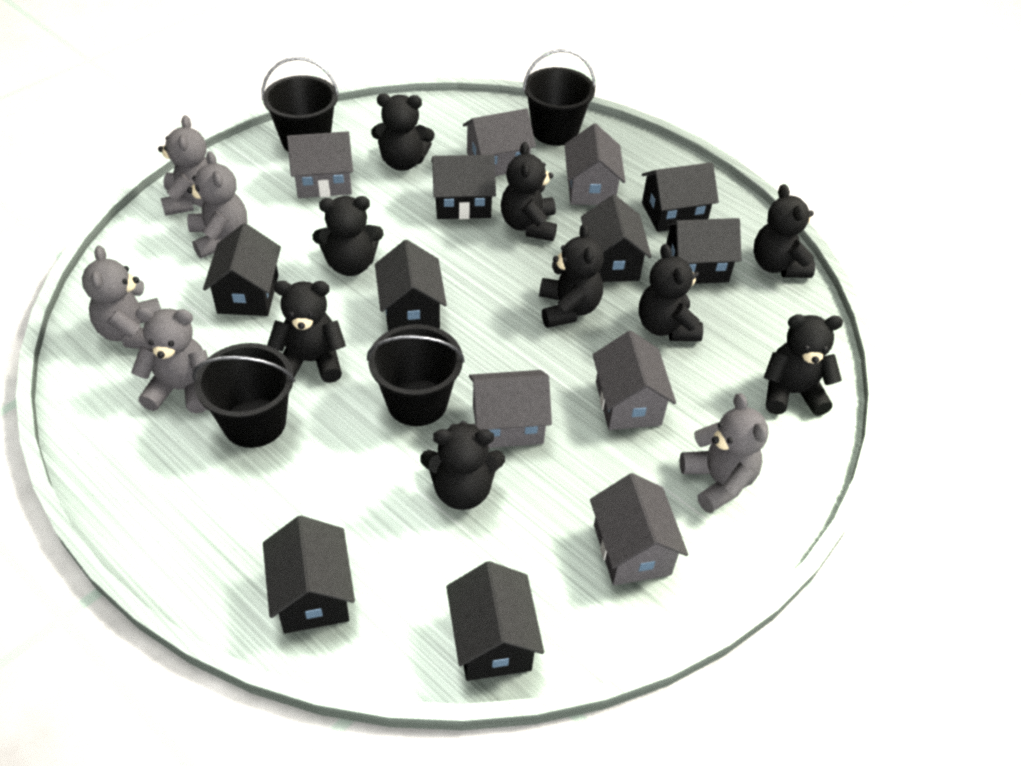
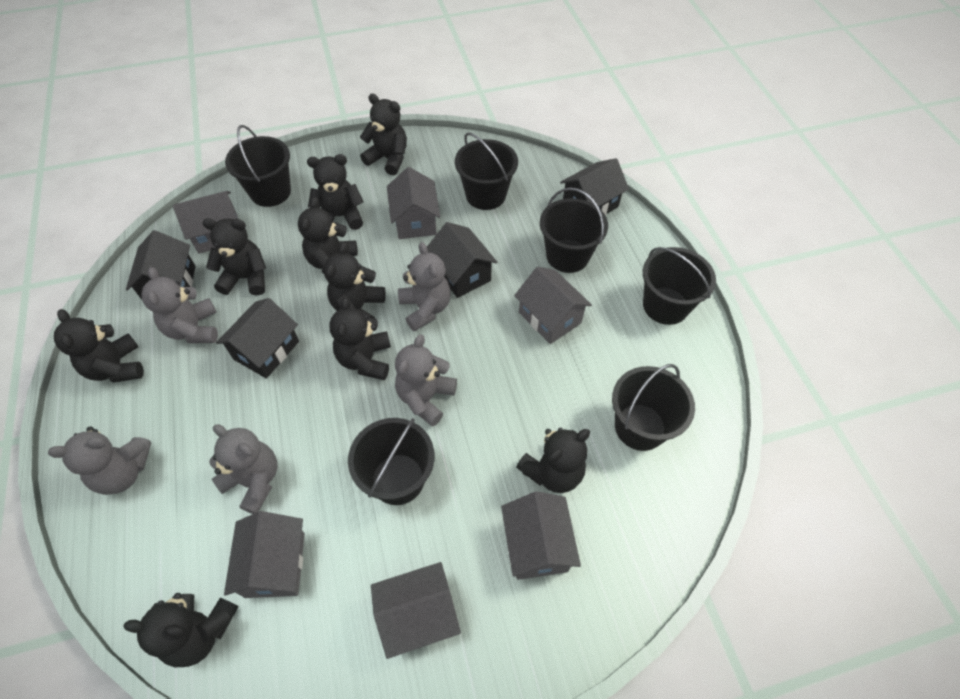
black bucket: [192,343,295,448] [262,57,339,151] [367,324,465,426] [523,49,596,146] = 4 -> [225,125,291,207] [348,418,435,505] [455,133,518,210] [540,187,608,273] [612,364,695,451] [643,247,716,325] = 6
black house: [203,223,281,316] [263,516,355,633] [375,240,447,331] [431,155,496,219] [446,561,544,681] [581,194,652,282] [642,162,719,232] [666,218,741,284] = 8 -> [126,230,196,299] [216,298,299,378] [427,222,497,298] [560,158,629,215] = 4

